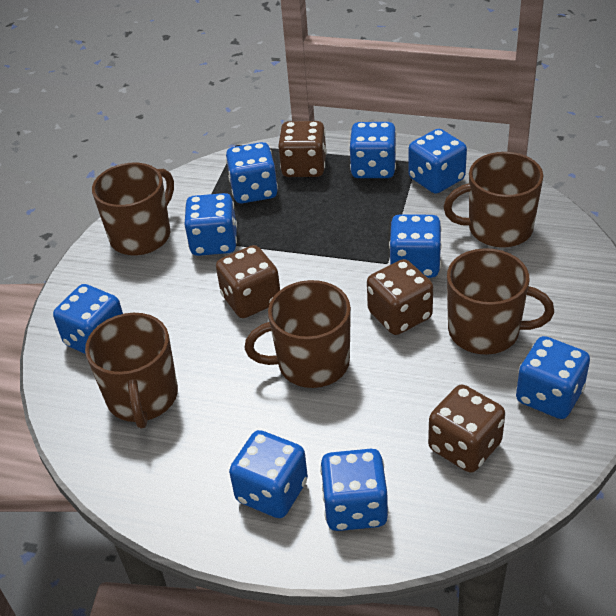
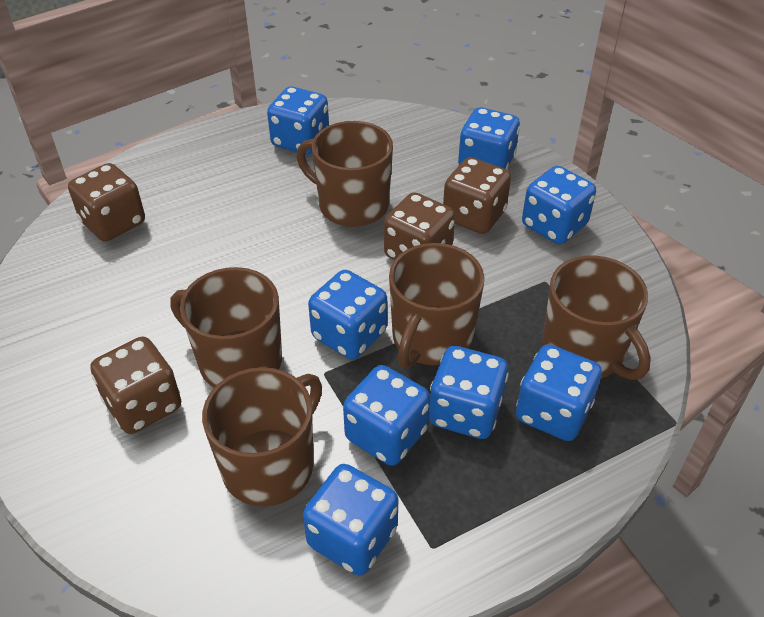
blue dice: [53,284,123,354] [185,193,237,256] [226,142,278,203] [229,430,308,518] [320,449,389,531] [349,122,396,178] [389,214,442,278] [408,129,467,194] [516,336,590,419] = 9 -> [267,86,329,155] [303,464,398,576] [308,270,387,360] [343,365,430,466] [429,346,509,439] [458,107,520,170] [516,344,602,441] [522,166,596,244] = 8

